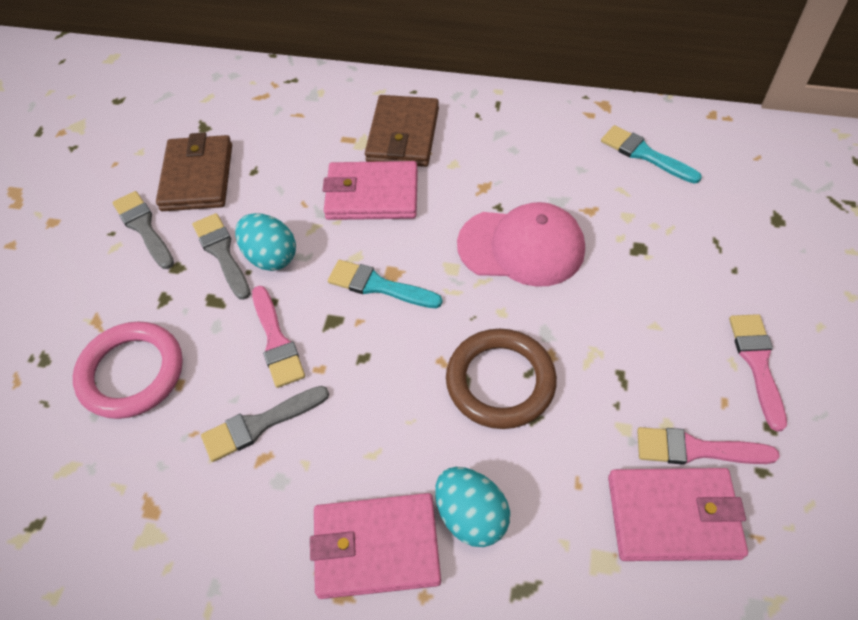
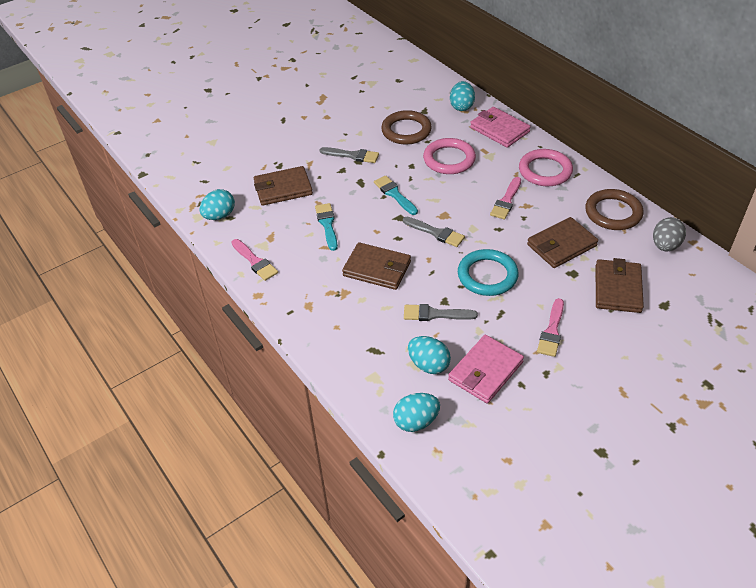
brown ring: [446,329,557,429] = 1 -> [381,110,432,145] [585,189,643,230] = 2
brown wallet: [156,133,232,211] [365,95,439,167] = 2 -> [254,166,313,206] [342,242,411,290] [527,217,598,268] [596,258,644,313] = 4
grey egg: none = 0 -> [653,217,686,251] = 1
pink cap: [457,202,585,287] = 1 -> none = 0
pink ring: [73,321,183,419] = 1 -> [423,138,476,174] [519,149,573,186] = 2
pink wallet: [310,493,441,599] [322,161,418,220] [608,468,748,561] = 3 -> [448,335,524,404] [470,107,531,148] = 2
turquoise egg: [235,213,296,271] [435,467,510,547] = 2 -> [199,189,235,220] [393,393,440,432] [408,336,451,374] [450,81,475,111] = 4
turquoise ring: none = 0 -> [458,249,519,296] = 1

